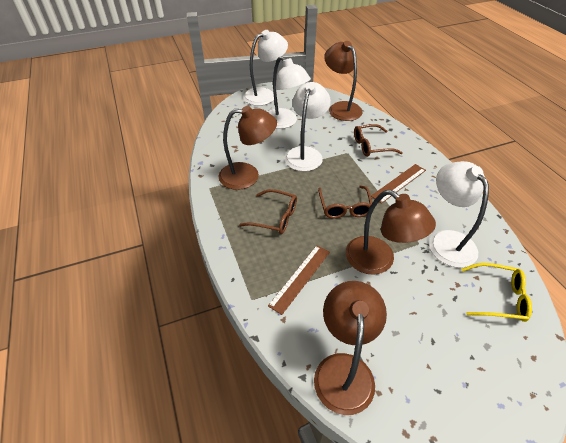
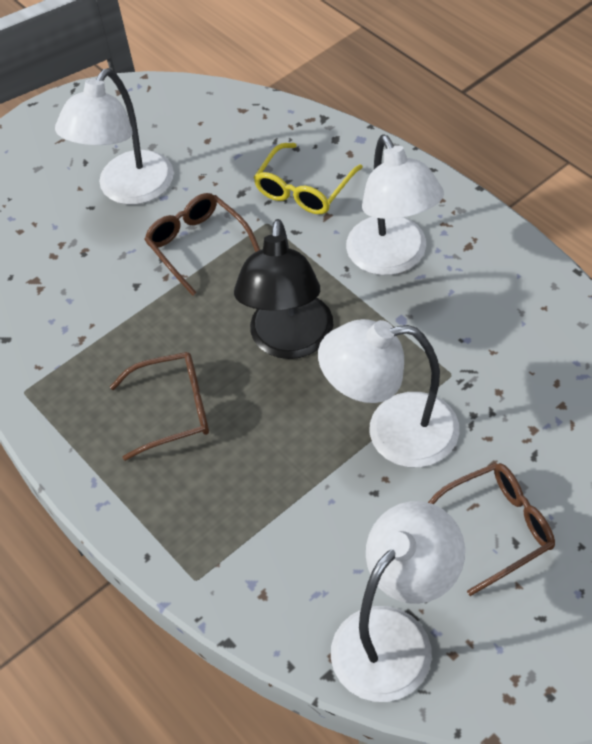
black lamp: none = 0 -> [234,219,333,359] = 1
brown lamp: [219,106,277,190] [314,281,387,415] [324,41,363,121] [346,190,436,275] = 4 -> none = 0
brown ruler: [268,245,330,315] [371,164,426,204] = 2 -> none = 0

